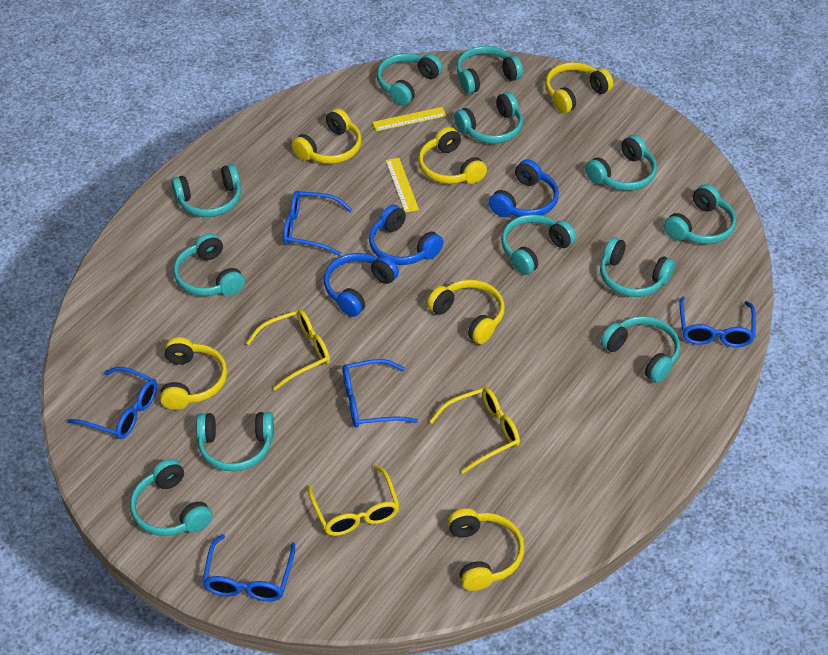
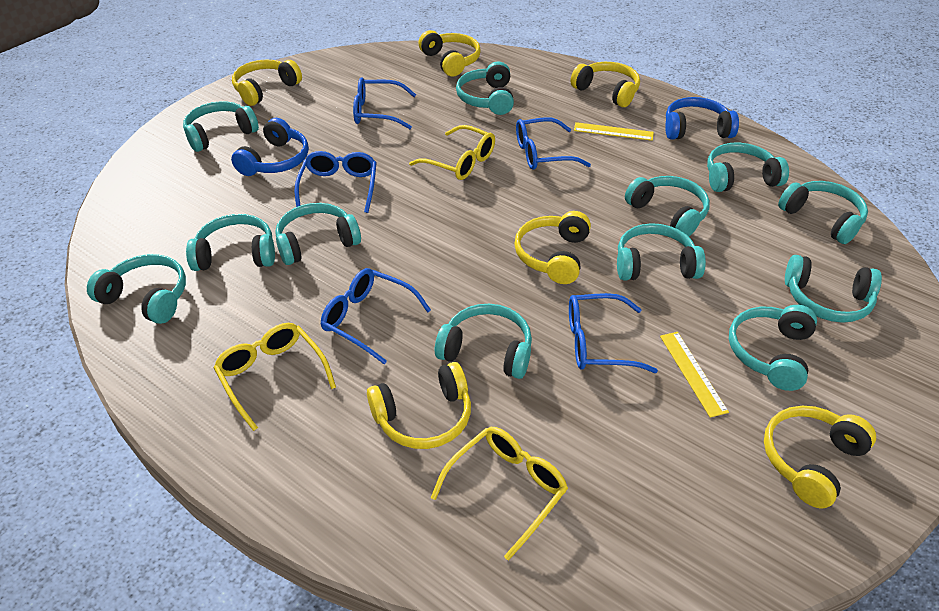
blue headphones: [324,253,399,317] [369,205,444,265] [489,159,559,217] = 3 -> [231,118,309,176] [665,97,739,140] = 2

